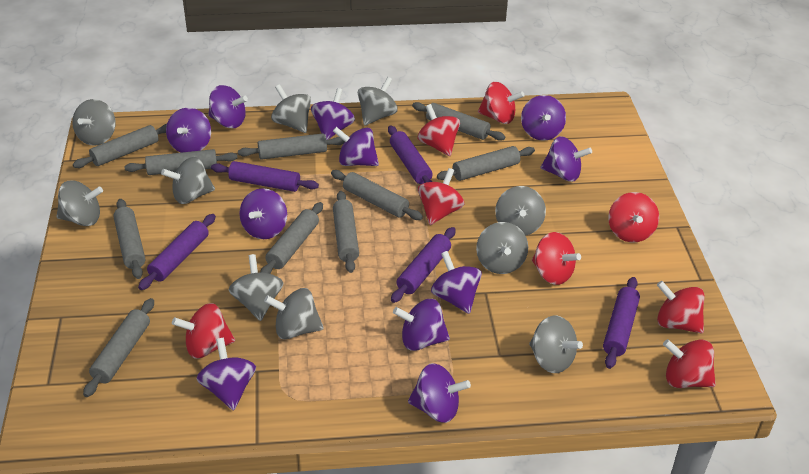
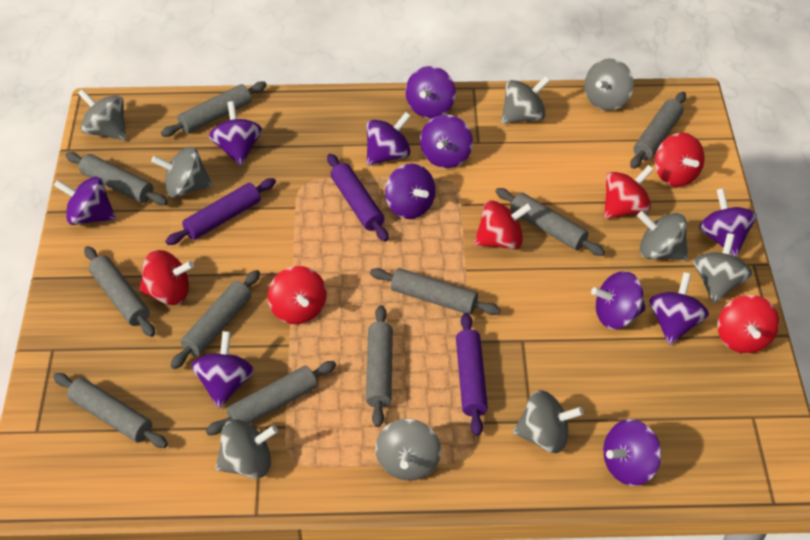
grey spinning top: [57,181,103,226] [72,99,116,146] [161,157,215,204] [229,254,283,321] [264,288,324,339] [271,84,311,133] [358,77,398,125] [476,222,528,274] [495,186,546,236] [529,316,583,373] = 10 -> [78,89,126,140] [151,146,213,198] [215,420,278,479] [375,419,441,481] [501,76,550,124] [513,390,583,453] [584,58,634,111] [637,211,688,260] [693,233,752,304] = 9
purple rolling pin: [138,214,216,290] [211,161,319,192] [388,126,433,184] [391,227,456,303] [603,277,640,369] = 5 -> [165,178,276,245] [327,154,388,242] [456,313,488,436] = 3
red spinning top: [172,303,235,359] [418,104,460,156] [418,168,465,225] [478,82,524,124] [532,232,581,285] [608,192,659,243] [657,281,704,333] [663,339,716,388] = 8 -> [139,250,194,305] [268,266,327,324] [474,200,533,249] [604,165,654,219] [655,133,705,187] [718,295,779,354] = 6

